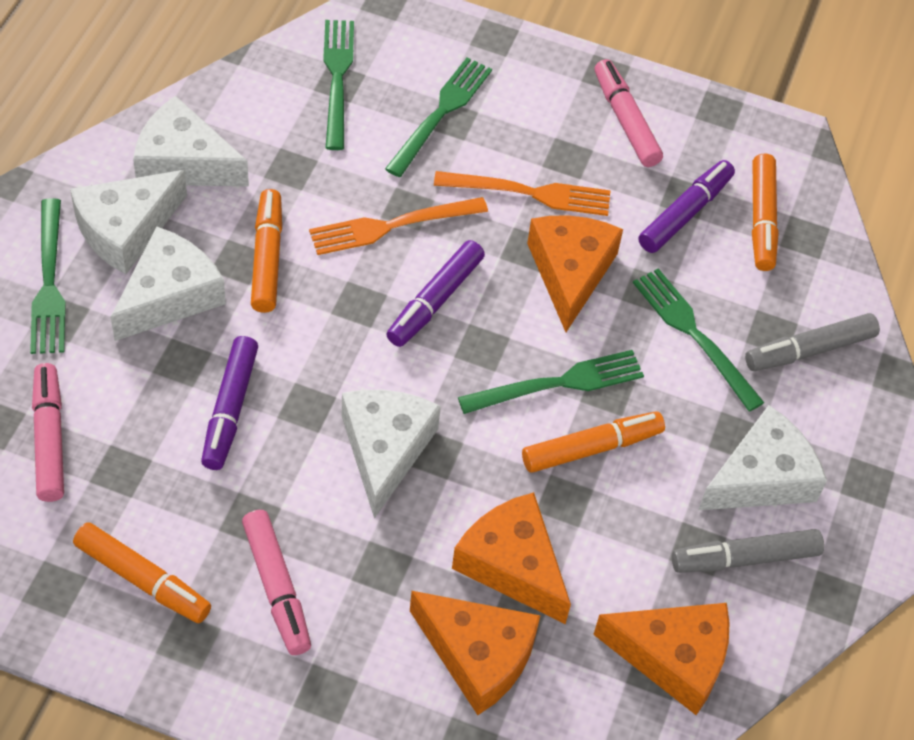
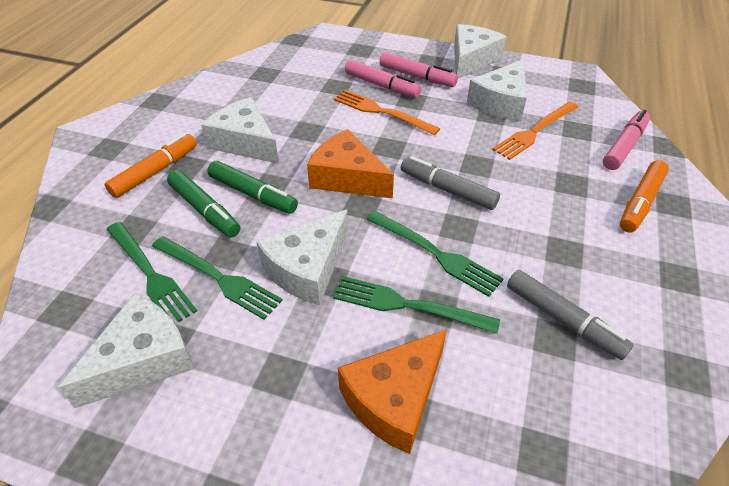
green fork: [30,198,66,354] [323,20,354,150] [385,57,492,177] [458,350,644,414] [633,268,764,411] = 5 -> [107,222,197,324] [152,236,283,320] [333,276,500,334] [367,211,504,297] = 4
green marker: none = 0 -> [167,170,240,238] [207,161,298,214] = 2
orange cheese: [410,591,540,715] [452,492,571,624] [527,215,623,332] [593,603,730,715] = 4 -> [307,129,394,198] [338,329,447,454] = 2
orange marker: [73,522,211,623] [251,189,282,313] [522,411,665,473] [752,154,779,271] = 4 -> [105,133,197,198] [620,160,669,233] = 2
purple marker: [201,336,258,470] [386,240,485,347] [638,160,735,253] = 3 -> none = 0

